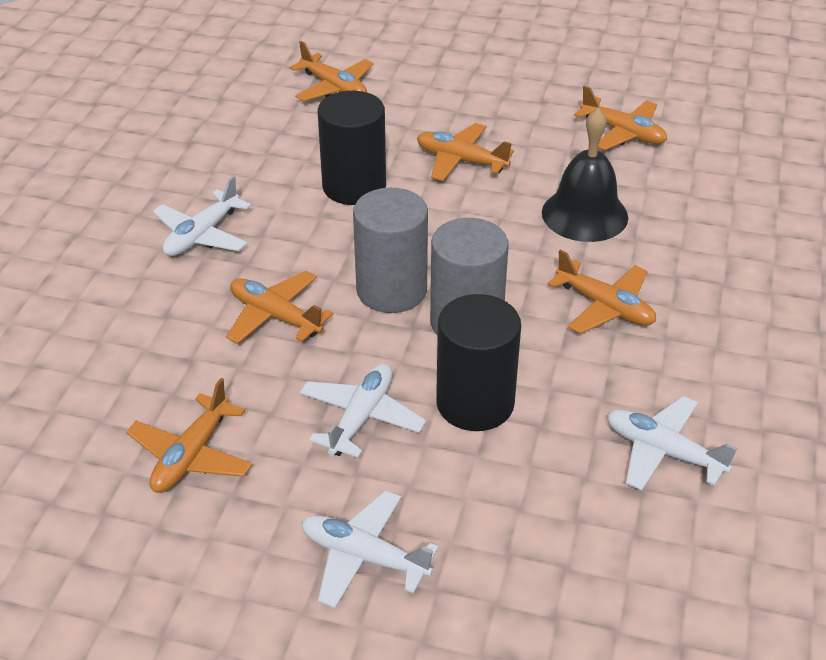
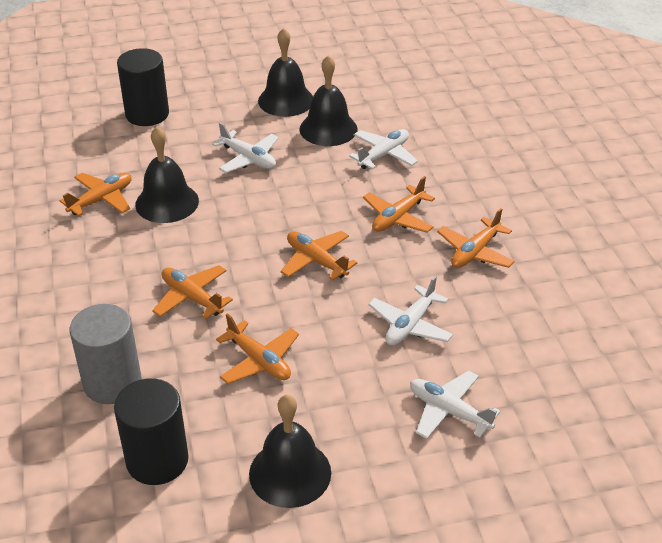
black bell: [542,107,628,242] = 1 -> [135,127,199,223] [249,395,331,508] [258,28,313,117] [299,55,357,146] = 4
grey cylinder: [353,188,428,313] [430,218,509,336] = 2 -> [70,304,142,404] = 1

